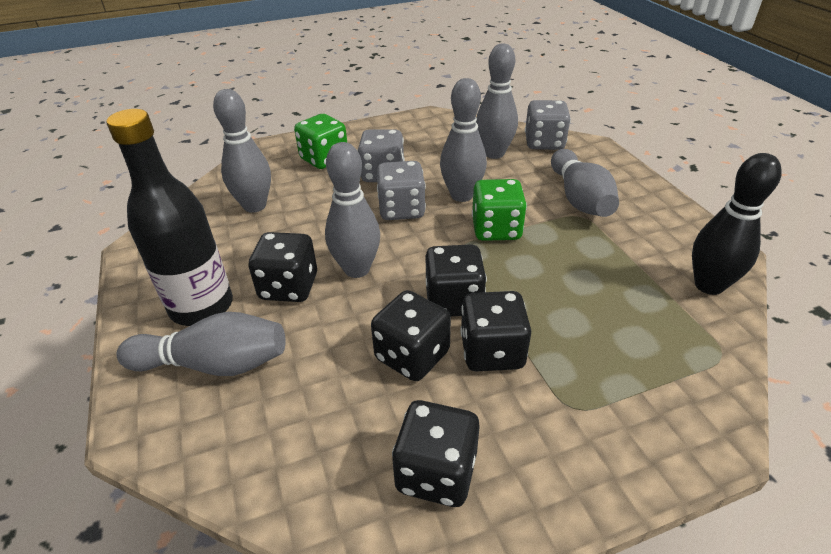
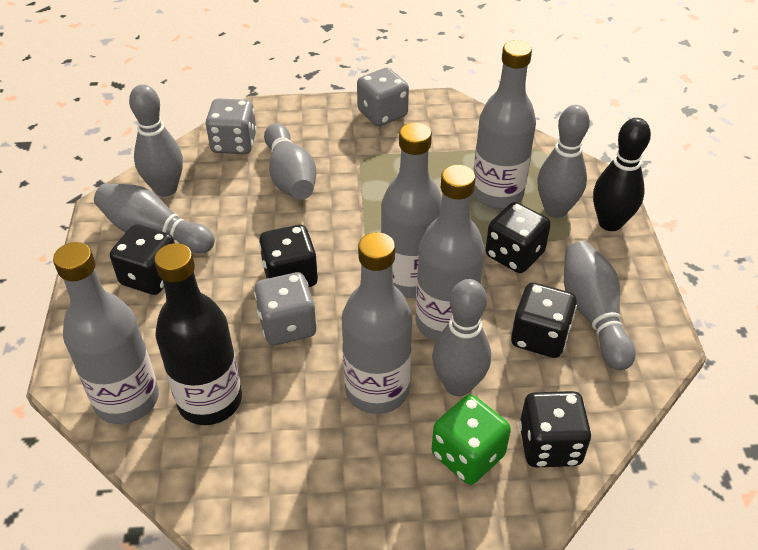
green dice: [294,114,347,169] [472,179,527,241] = 2 -> [432,395,511,485] = 1
grey bottle: none = 0 -> [53,242,159,424] [342,232,412,414] [381,122,442,298] [415,165,485,341] [473,40,536,209] = 5

